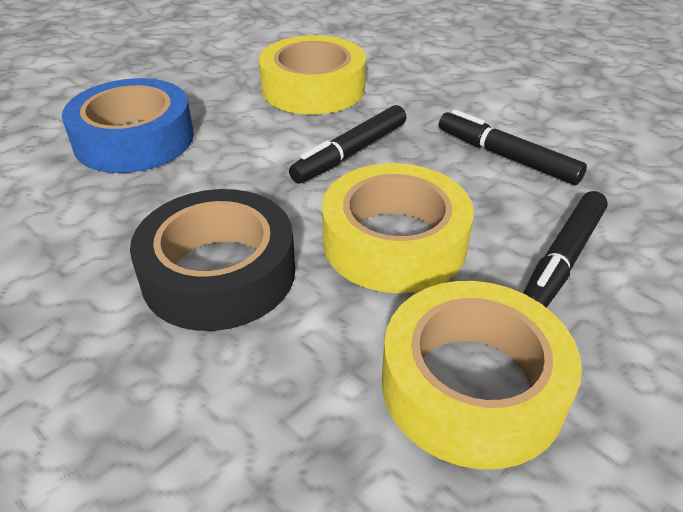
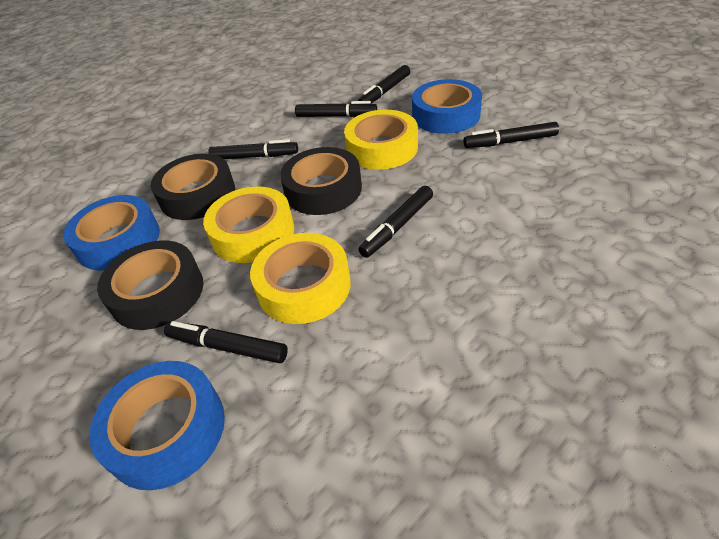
black marker: [289,105,406,183] [439,109,587,185] [523,191,608,308] = 3 -> [164,321,288,363] [208,139,298,159] [295,101,377,117] [358,65,410,104] [359,186,433,258] [463,122,559,148] = 6
black tape: [130,189,295,331] = 1 -> [97,241,204,330] [151,154,235,220] [280,147,362,215] = 3
blue tape: [62,78,194,173] = 1 -> [63,195,160,271] [89,361,225,490] [412,79,482,134] = 3

